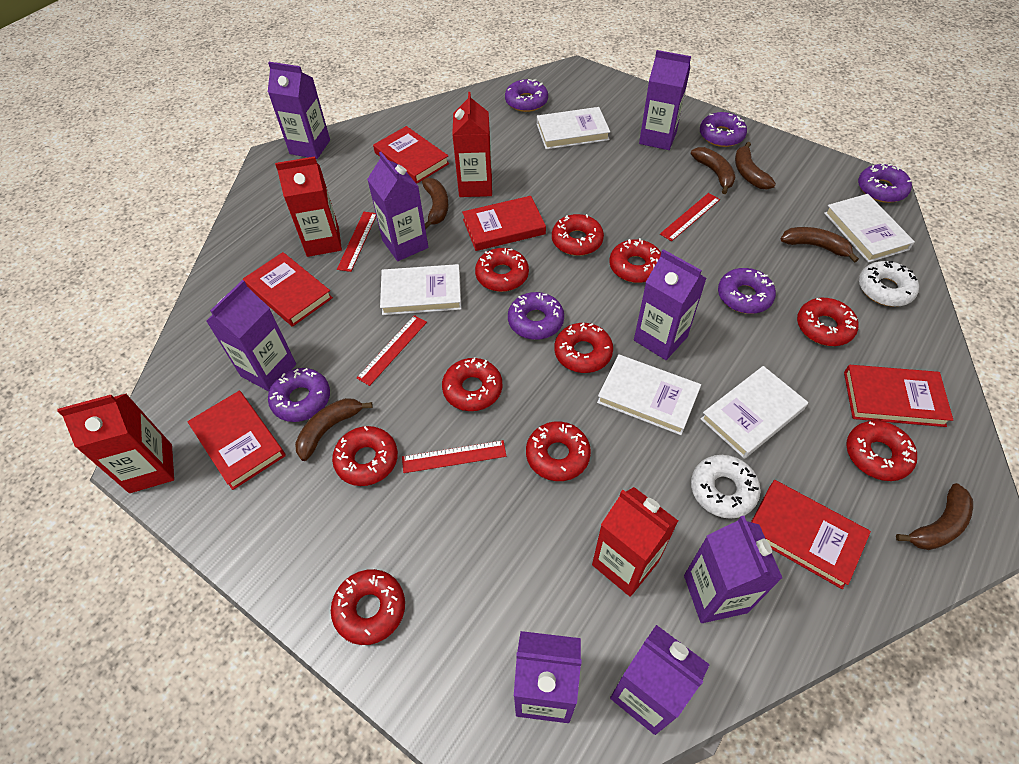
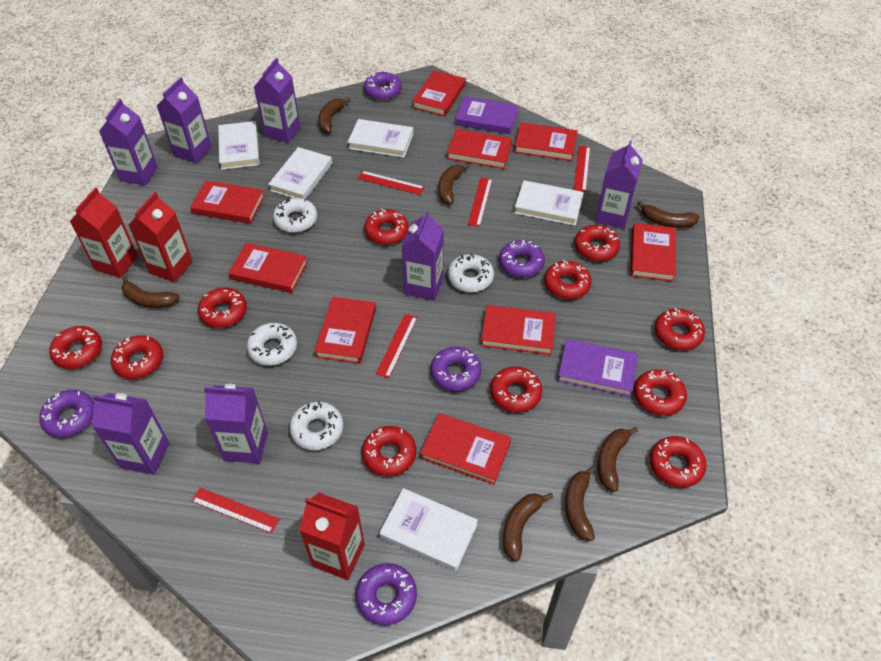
brown banana: [295,398,373,461] [422,178,449,229] [691,147,736,194] [735,142,776,189] [781,227,859,263] [896,483,973,550] = 6 -> [122,276,180,308] [318,97,351,133] [438,164,470,205] [503,493,553,562] [565,466,596,541] [598,427,638,492] [637,201,700,228] = 7
purple book: none = 0 -> [455,96,518,134] [557,339,638,397] = 2
purple carton: [206,280,296,392] [268,62,330,159] [367,152,428,261] [514,631,582,723] [610,625,710,735] [634,249,707,360] [639,50,691,150] [684,516,782,623] = 8 -> [92,393,169,475] [99,99,158,186] [157,77,212,163] [204,384,268,464] [254,58,301,143] [402,210,444,301] [595,140,643,229] = 7
purple donut: [268,368,330,422] [505,79,548,112] [508,292,564,340] [700,112,747,147] [718,268,776,314] [858,163,912,203] = 6 -> [39,390,94,438] [356,563,417,625] [364,71,402,100] [431,347,481,391] [499,240,545,278] = 5
red book: [187,391,286,490] [243,252,333,327] [373,126,449,184] [462,196,546,251] [751,480,871,589] [844,365,953,427] = 6 -> [190,180,265,224] [228,243,308,293] [314,297,376,364] [412,70,466,116] [420,413,511,485] [447,129,512,169] [481,305,556,355] [514,122,578,161] [630,223,676,282] = 9
red carton: [57,393,174,493] [275,156,342,257] [452,92,492,197] [592,487,678,597] = 4 -> [70,187,138,278] [128,192,193,282] [299,493,365,580] = 3
red donut: [331,569,405,645] [332,426,398,486] [442,357,502,411] [475,248,529,292] [526,421,591,481] [552,214,604,256] [554,323,613,373] [609,238,661,283] [797,298,858,346] [846,420,917,481] = 10 -> [49,326,102,369] [111,335,163,379] [198,288,247,328] [362,426,416,477] [364,209,409,245] [490,367,542,413] [544,260,591,299] [574,225,620,261] [634,370,687,416] [650,436,706,488] [655,308,705,350] = 11
red ruler: [337,212,376,272] [357,315,427,386] [402,440,506,473] [660,193,720,241] = 4 -> [192,488,279,533] [358,171,424,195] [376,314,418,378] [468,177,493,227] [574,146,590,192] = 5
white donut: [691,455,761,519] [859,261,919,307] = 2 -> [247,323,297,366] [273,198,317,233] [289,401,343,450] [447,253,494,292] = 4

